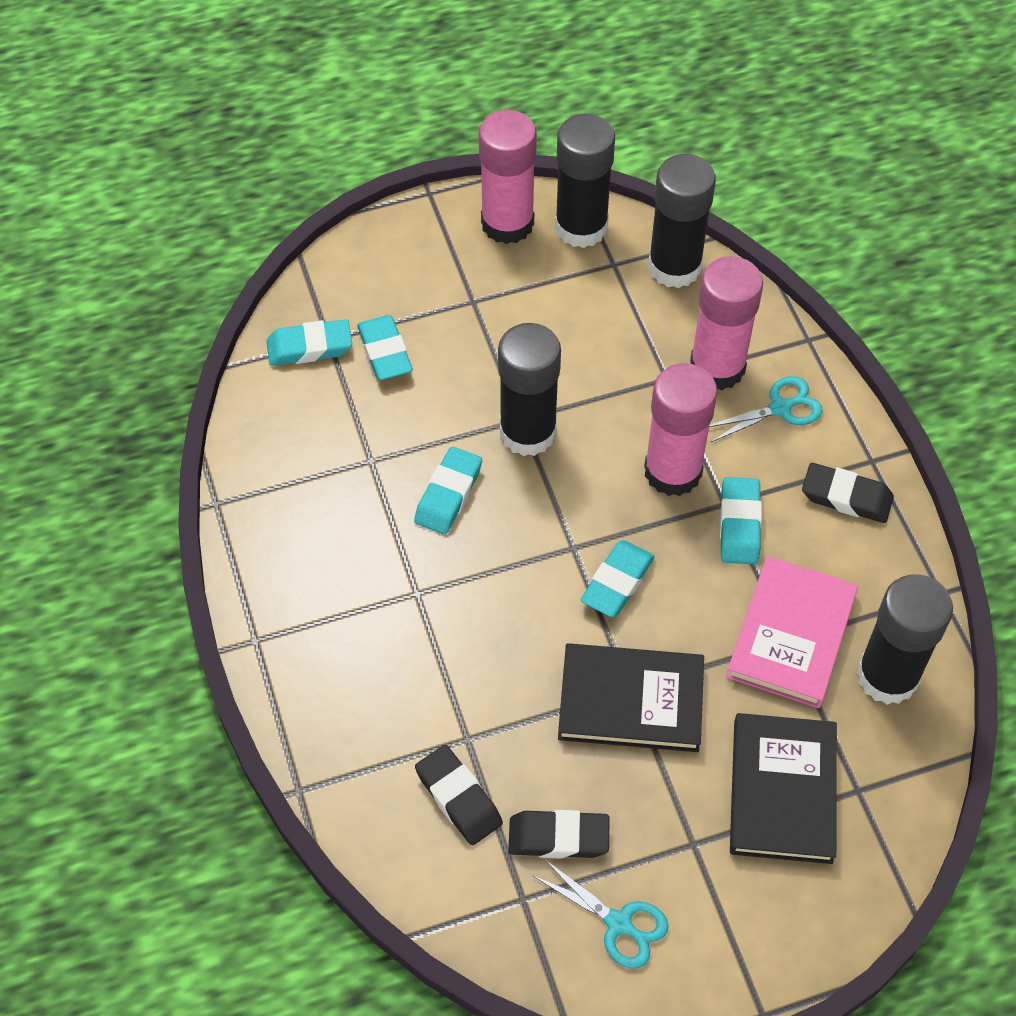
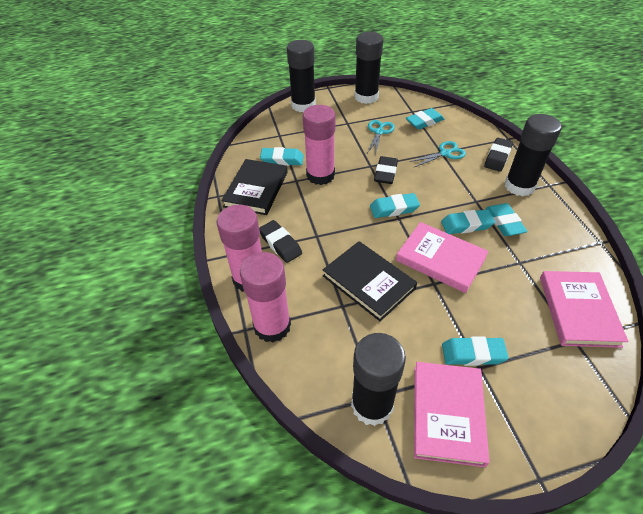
pink book: [726,556,858,708] = 1 -> [396,222,489,293] [414,362,490,467] [540,271,628,348] = 3
turquoise eraser: [266,319,352,366] [357,315,413,380] [414,446,482,535] [581,540,655,617] [720,477,762,565] = 5 -> [260,147,304,166] [370,193,420,218] [406,108,444,130] [441,209,495,234] [442,336,509,366] [486,203,528,236] = 6

